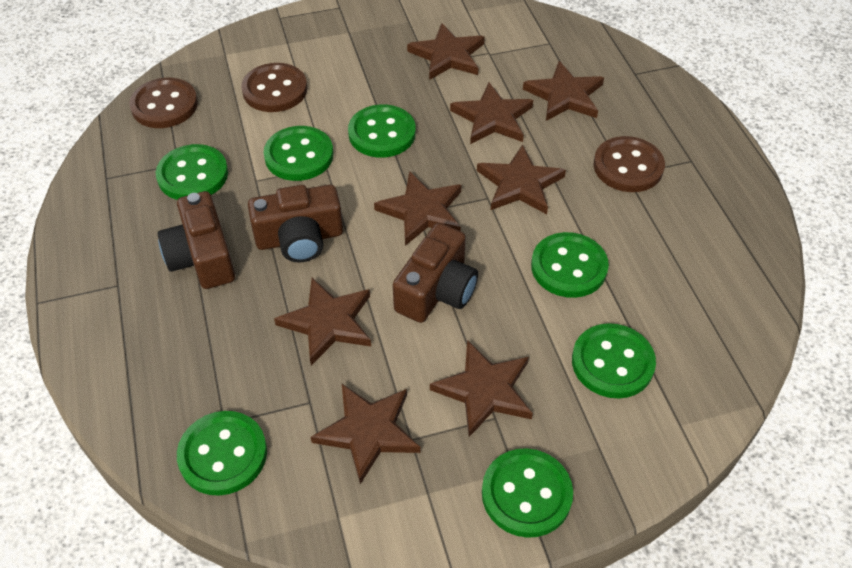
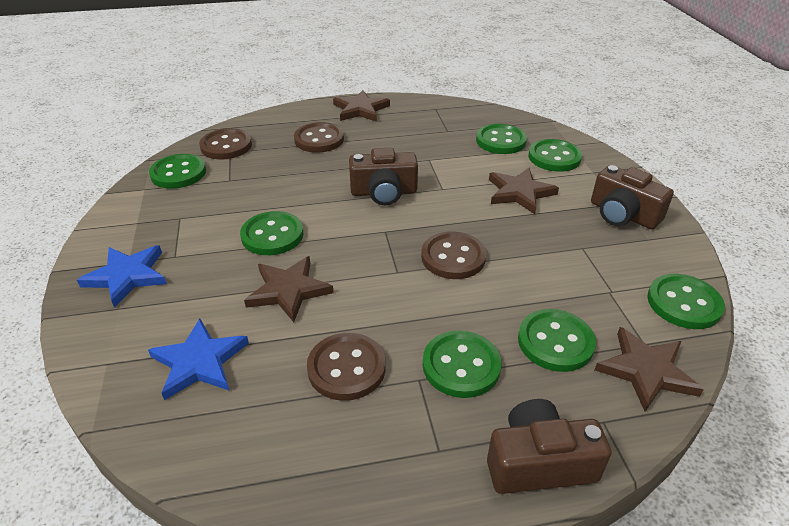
blue star: none = 0 -> [77,245,167,308] [148,318,249,401] = 2
brown button: [129,78,198,128] [241,63,307,112] [593,136,665,192] = 3 -> [199,128,252,160] [294,122,344,153] [307,333,386,401] [421,231,486,279] = 4
brown star: [274,278,371,365] [311,384,421,484] [374,171,462,246] [407,23,485,80] [430,340,533,437] [450,83,533,144] [477,144,566,214] [523,61,604,121] = 8 -> [244,256,334,322] [333,90,390,122] [489,168,559,214] [595,327,704,412] = 4

